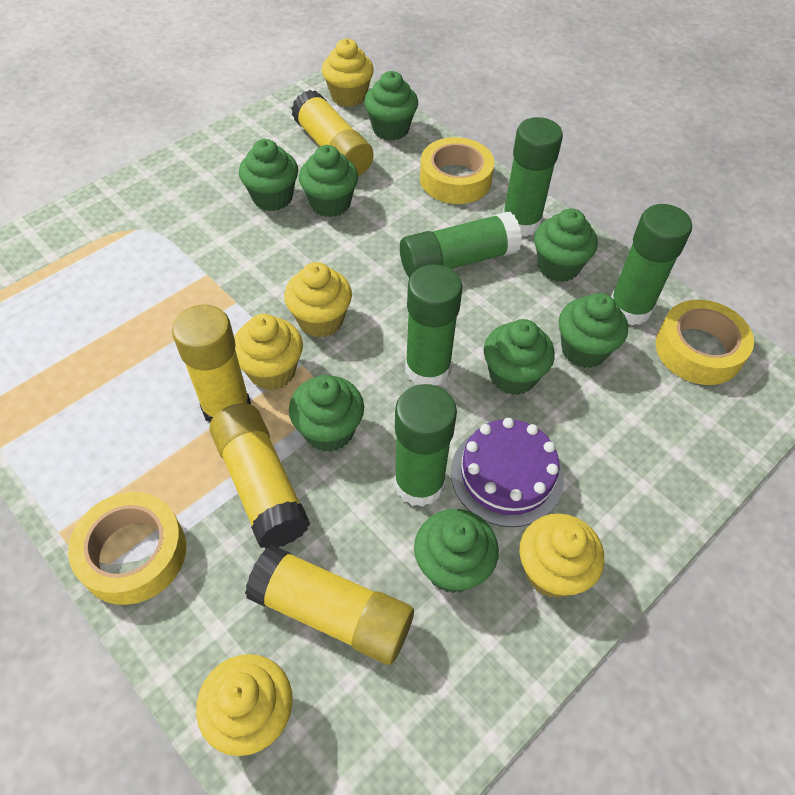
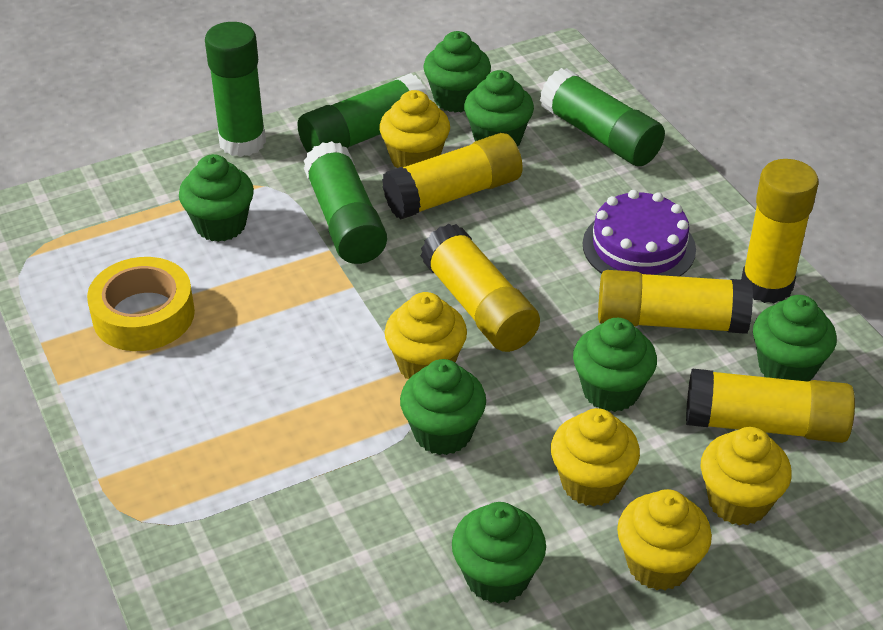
green cupcake: [239,139,298,211] [289,375,364,452] [299,145,358,217] [364,71,418,141] [414,509,499,593] [484,319,555,395] [534,208,598,282] [559,293,628,368] = 8 -> [179,154,254,242] [400,359,486,455] [423,31,491,113] [452,502,546,603] [464,70,534,146] [573,318,657,412] [753,295,837,382] = 7
green glue stick: [394,384,457,507] [400,212,522,278] [405,264,462,386] [503,117,563,237] [611,204,692,325] = 5 -> [205,22,266,157] [297,73,429,153] [304,141,387,264] [540,68,665,166] = 4
yellow glue stick: [172,305,251,422] [209,403,310,548] [245,545,414,665] [291,90,374,176] = 4 -> [382,133,523,220] [421,224,540,352] [598,270,753,334] [686,369,855,443] [741,159,819,303] = 5
yellow tape: [68,492,186,605] [420,137,494,204] [656,300,754,385] = 3 -> [87,257,195,351] = 1

